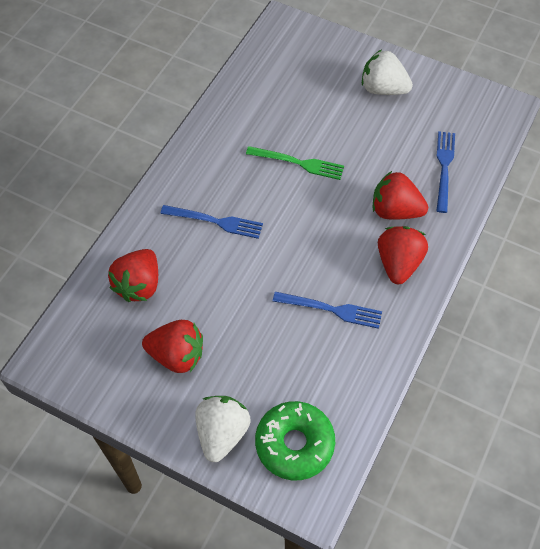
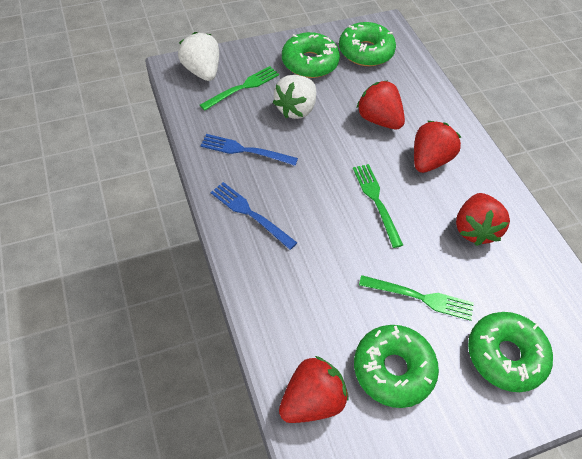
blue fork: [160,205,263,239] [273,292,382,329] [436,131,455,213] = 3 -> [201,134,298,166] [211,182,297,250] = 2
green donut: [255,401,335,480] = 1 -> [282,32,340,78] [339,22,396,66] [354,325,439,408] [468,312,553,392] = 4
green fork: [246,146,344,180] = 1 -> [200,66,279,111] [353,164,403,248] [359,275,474,321] = 3

